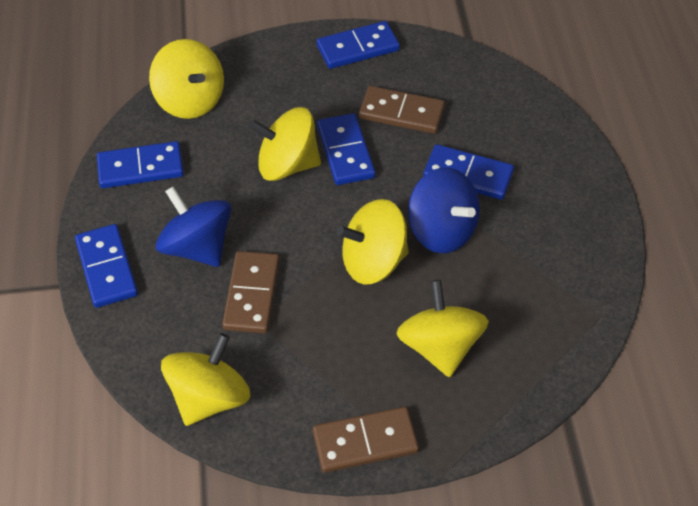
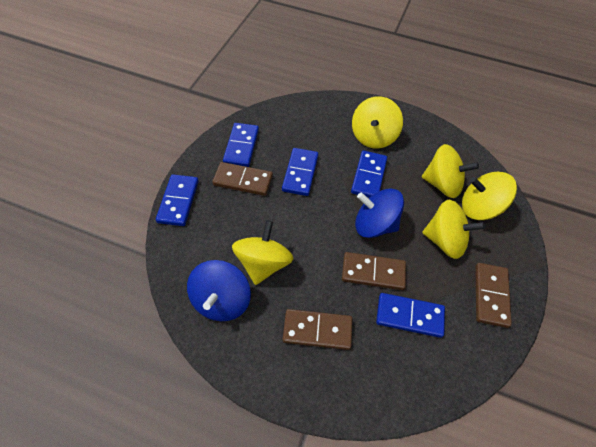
brown domino: [222,251,280,333] [313,407,419,473] [359,86,445,134] = 3 -> [212,162,273,196] [283,309,352,350] [342,252,406,290] [475,263,512,328] = 4

